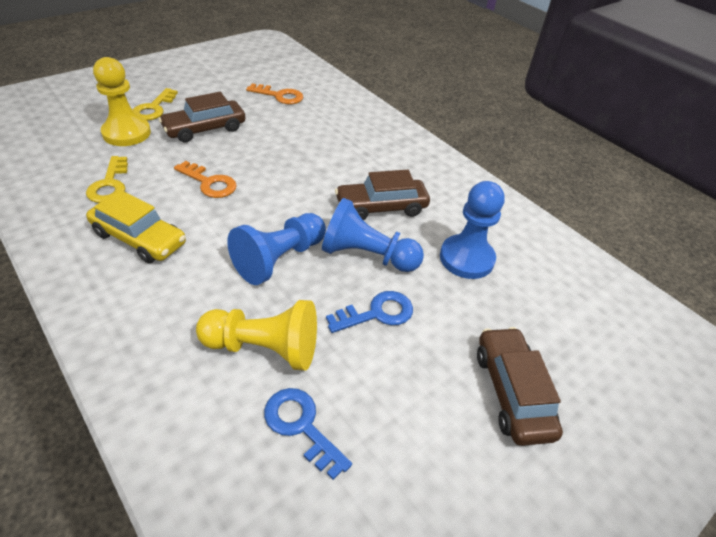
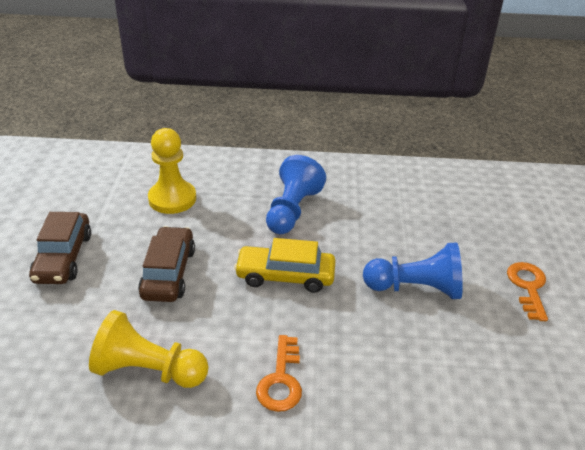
blue key: [264,388,352,480] [326,291,413,333] = 2 -> none = 0
blue pawn: [227,213,326,285] [322,198,424,272] [440,181,505,279] = 3 -> [266,155,326,234] [363,242,463,299] = 2
brown car: [159,92,245,143] [335,170,430,220] [477,327,563,446] = 3 -> [29,212,91,284] [138,226,195,302] = 2
yellow key: [86,156,128,203] [132,88,178,121] = 2 -> none = 0

